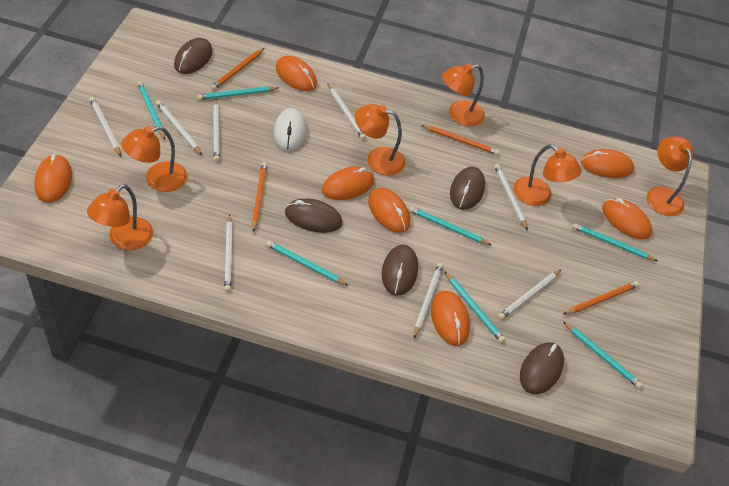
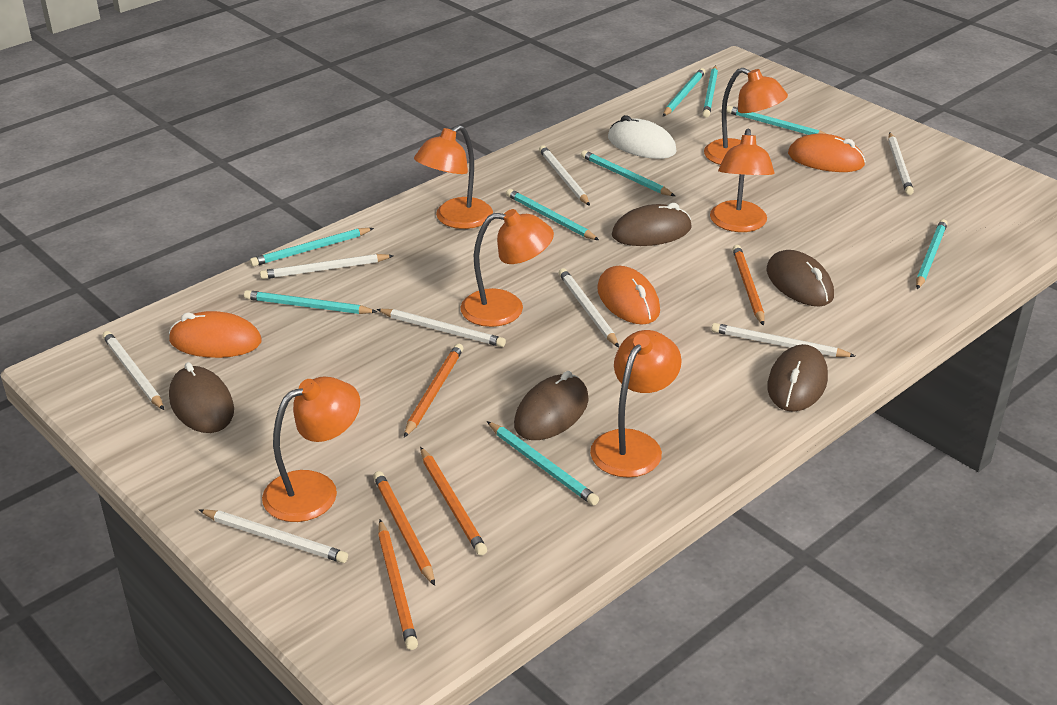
orange mouse: [34,154,72,203] [276,56,317,91] [322,167,374,200] [368,188,410,233] [431,291,470,346] [581,149,634,178] [602,198,652,240] = 7 -> [169,311,262,358] [597,266,660,325] [788,134,866,172] = 3
orange pencil: [211,48,265,90] [252,162,267,232] [421,125,500,155] [563,281,639,315] = 4 -> [373,471,435,586] [378,519,418,650] [404,344,463,437] [420,447,487,556] [732,245,764,326] = 5
turquoise pencil: [137,81,165,139] [197,86,279,100] [266,240,349,286] [409,206,491,245] [444,271,505,343] [563,322,643,389] [572,223,658,261] = 7 -> [244,290,377,314] [250,228,374,267] [487,421,599,505] [506,189,599,240] [581,150,675,196] [663,68,705,116] [703,65,718,118] [726,106,827,135] [916,219,948,289] = 9

